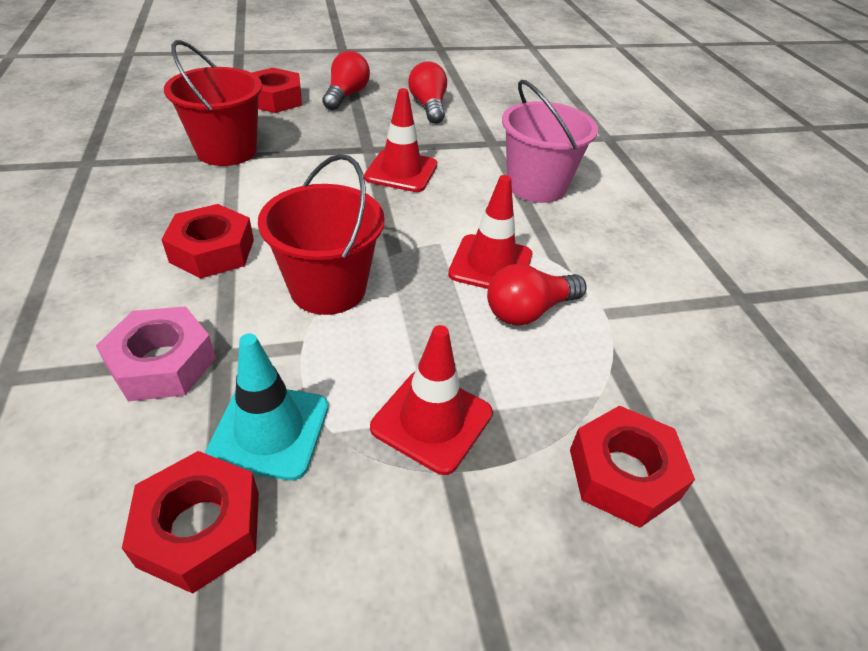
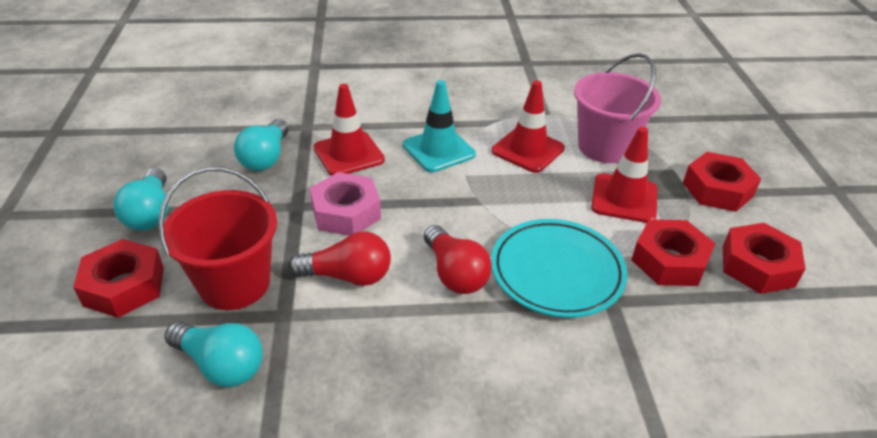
red bucket: [164,40,262,166] [258,154,385,315] = 2 -> [158,167,277,310] = 1
red light bulb: [322,51,370,110] [408,61,447,124] [487,264,586,326] = 3 -> [288,231,391,286] [424,225,492,294] = 2
turquoise light bulb: none = 0 -> [113,168,168,231] [165,321,263,387] [234,119,289,171] = 3
turquoise plate: none = 0 -> [491,219,628,318] = 1

